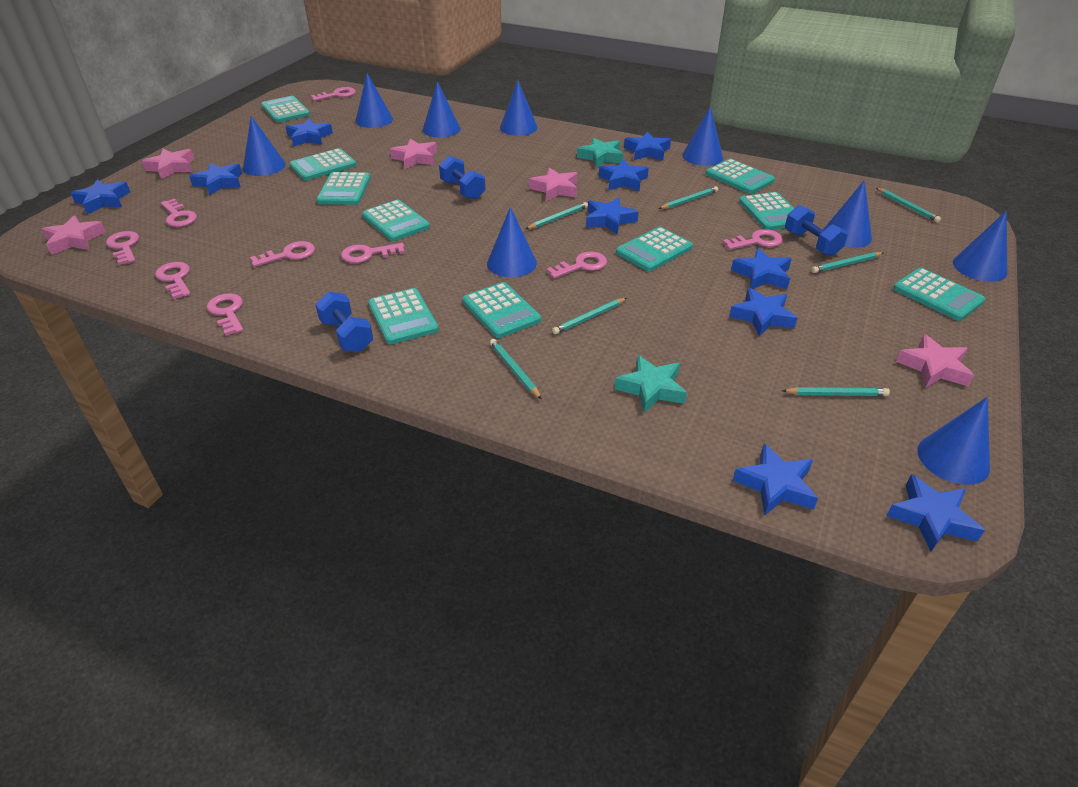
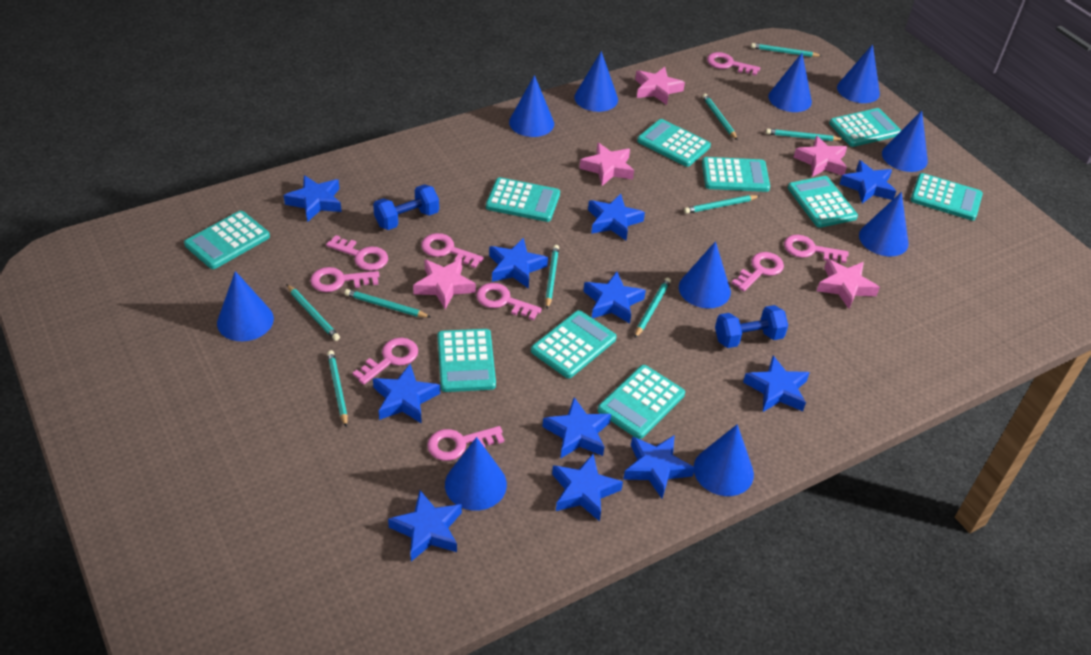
blue cone: [243,116,286,176] [355,73,393,128] [423,81,461,138] [487,207,537,277] [500,80,538,136] [682,106,723,166] [823,180,872,248] [917,397,990,485] [953,211,1008,282] = 9 -> [217,271,274,341] [445,437,507,511] [509,75,554,137] [574,51,618,112] [679,241,731,308] [694,424,754,496] [769,53,812,112] [837,44,880,103] [859,192,909,256] [882,111,928,172] = 10
blue dumbbell: [315,292,373,352] [439,156,486,200] [785,205,848,256] = 3 -> [373,184,439,230] [715,305,788,348] = 2
blue star: [71,179,130,214] [189,163,242,196] [286,119,333,147] [586,197,639,235] [599,159,649,191] [624,132,671,161] [729,288,797,336] [731,248,791,289] [733,444,818,515] [887,474,985,552] = 10 -> [284,175,342,222] [373,364,440,424] [388,490,462,561] [489,238,548,289] [542,397,611,459] [552,454,623,521] [583,271,646,324] [588,194,645,240] [623,435,695,499] [743,356,810,412] [840,160,896,203] = 11
turquoise pencil: [490,339,542,400] [526,202,588,229] [552,298,627,334] [659,186,718,209] [782,387,890,396] [811,252,883,273] [876,188,941,222] = 7 -> [286,284,340,341] [327,350,348,428] [344,289,431,318] [545,245,559,309] [635,278,671,338] [684,195,760,214] [702,94,738,140] [751,43,822,57] [766,129,844,141] = 9
turquoise star: [577,137,624,168] [614,355,687,413] = 2 -> none = 0

